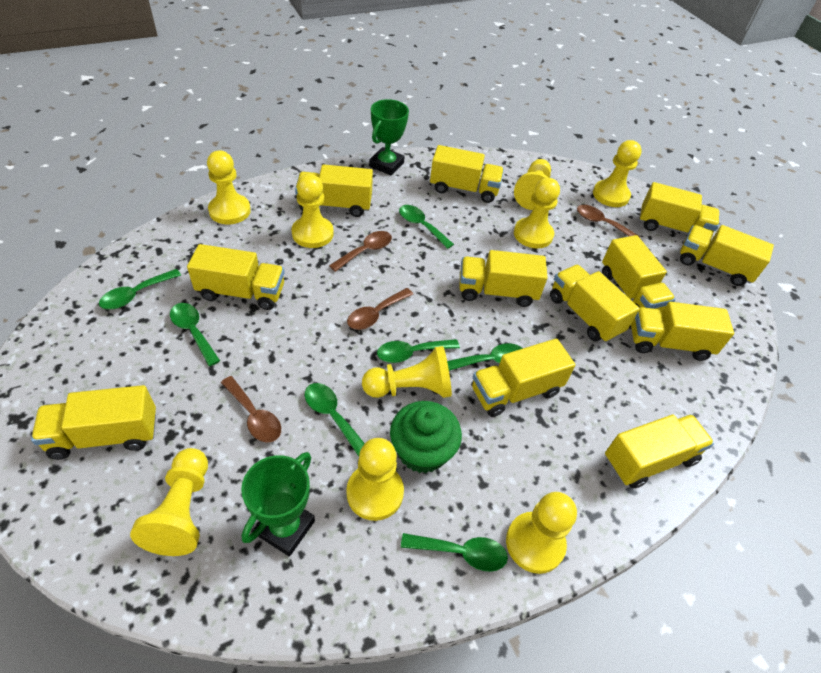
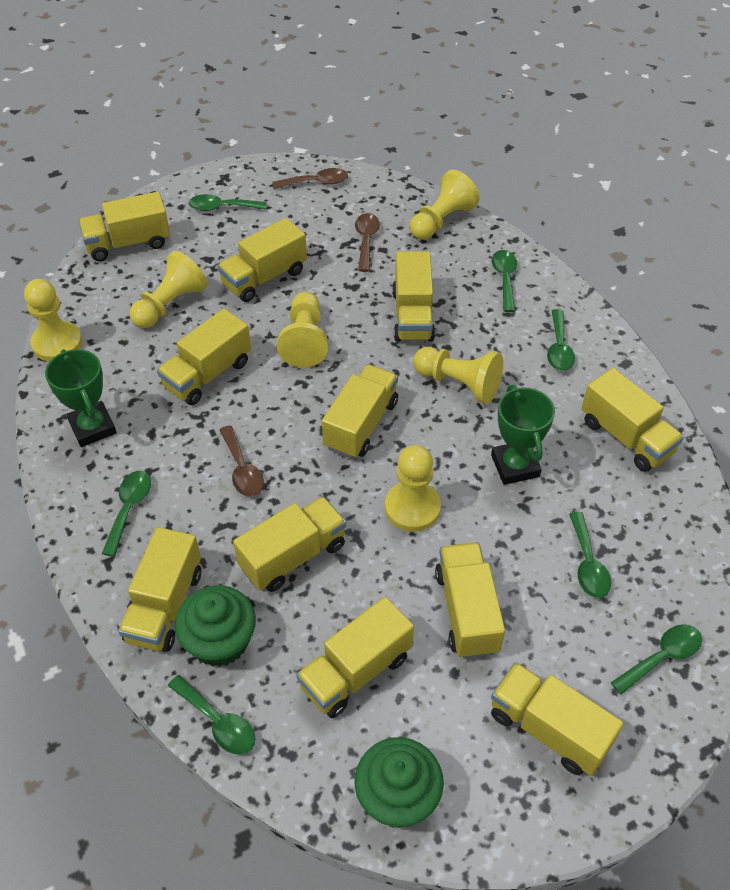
brown spoon: [221,376,281,442] [329,231,392,272] [347,288,413,330] [577,205,640,238] = 4 -> [220,425,264,497] [272,168,348,189] [355,213,380,272] = 3
green cupcake: [390,401,462,473] = 1 -> [175,585,256,667] [355,737,444,828] = 2
yellow pawn: [130,448,208,556] [207,150,251,224] [292,174,333,248] [347,438,404,521] [362,346,452,398] [506,492,577,574] [514,159,551,210] [514,178,560,249] [593,140,642,207] = 9 -> [24,279,82,362] [129,251,208,328] [277,292,328,368] [385,445,441,532] [410,170,480,240] [413,347,503,404] = 6
yellow truck: [31,385,156,460] [187,244,285,310] [295,164,373,217] [430,145,504,203] [459,250,548,307] [472,339,575,417] [550,265,640,343] [602,235,675,312] [605,414,714,489] [631,302,734,361] [639,182,719,234] [680,225,774,286] = 12 -> [79,192,170,261] [118,527,201,652] [157,308,251,405] [217,218,307,302] [233,496,346,592] [296,597,414,718] [322,364,398,459] [392,251,435,342] [435,542,505,659] [491,662,624,776] [581,368,684,472] = 11

